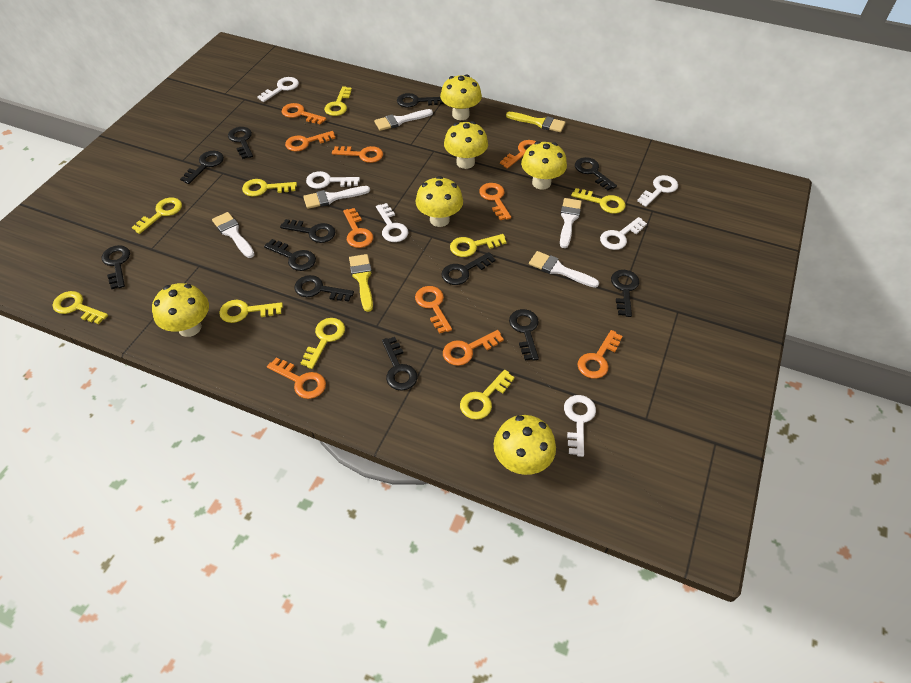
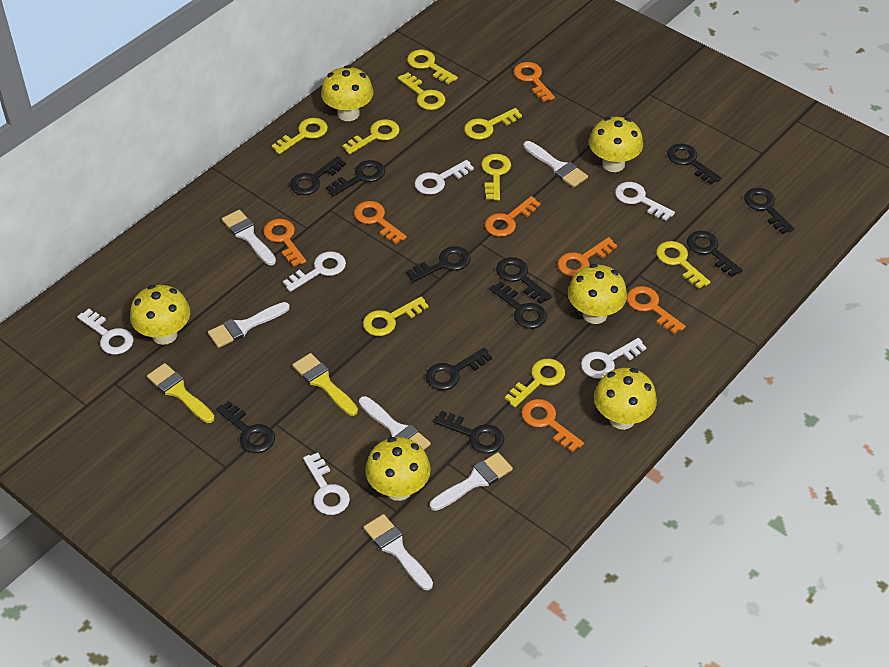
black key: [102,245,130,289] [180,151,224,184] [228,127,253,159] [264,239,316,271] [280,219,335,243] [294,275,354,301] [382,337,417,391] [397,93,444,108] [441,252,496,285] [509,309,539,361] [575,157,617,190] [611,270,639,317] = 12 -> [216,401,275,453] [290,156,346,195] [326,160,385,196] [406,246,471,282] [426,348,492,390] [433,410,504,454] [490,281,547,329] [496,257,552,304] [667,143,721,184] [687,231,743,277] [744,188,794,234] = 11
orange key: [267,357,326,399] [282,103,326,125] [285,131,335,152] [332,146,383,163] [343,208,373,248] [415,286,452,334] [443,330,504,366] [479,183,511,220] [500,140,536,169] [578,330,623,379] = 10 -> [263,219,306,267] [354,201,407,244] [485,196,541,237] [514,62,555,102] [521,399,584,452] [558,237,617,277] [627,286,686,334] = 7
white brush: [212,212,255,258] [303,186,370,209] [374,109,433,131] [529,251,599,288] [560,198,582,248] = 5 -> [208,302,290,348] [222,210,276,265] [359,396,431,450] [363,514,433,590] [430,452,513,511] [523,141,588,187] = 6

